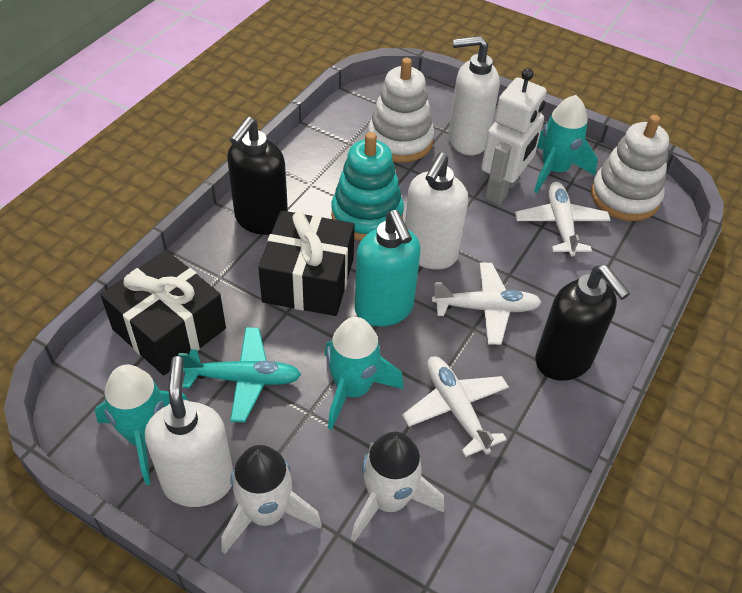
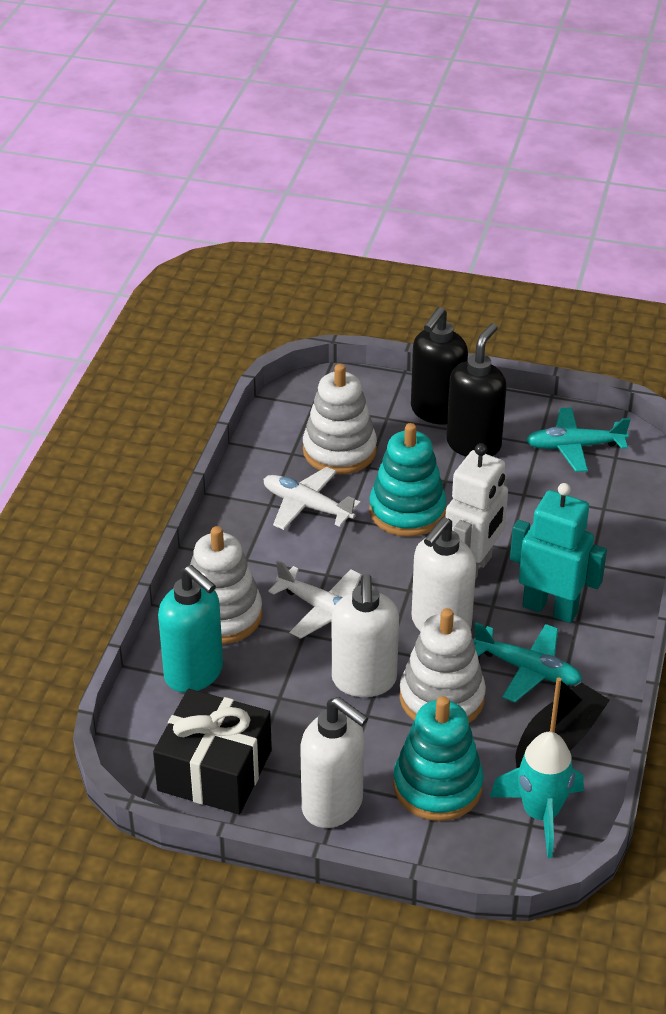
black boat: none = 0 -> [516,677,610,768] = 1
black gift: [100,250,226,376] [258,210,355,316] = 2 -> [153,689,272,815] = 1
turquoise plane: [178,327,301,423] = 1 -> [473,622,582,702] [526,407,631,472] = 2
turquoise robot: none = 0 -> [510,483,607,623] = 1
turquoise rocket: [95,364,188,485] [325,317,404,430] [534,95,598,193] = 3 -> [490,732,584,858] = 1
turquoise stacking toy: [331,132,404,241] = 1 -> [369,423,447,537] [393,696,484,821] = 2
white plane: [402,356,509,457] [432,262,542,345] [515,182,610,257] = 3 -> [263,467,361,530] [268,560,362,639] = 2
white rocket: [222,445,322,554] [351,432,444,542] = 2 -> none = 0
white stacking toy: [368,58,434,162] [591,115,669,221] = 2 -> [190,526,263,644] [303,364,377,475] [399,608,486,723] = 3

